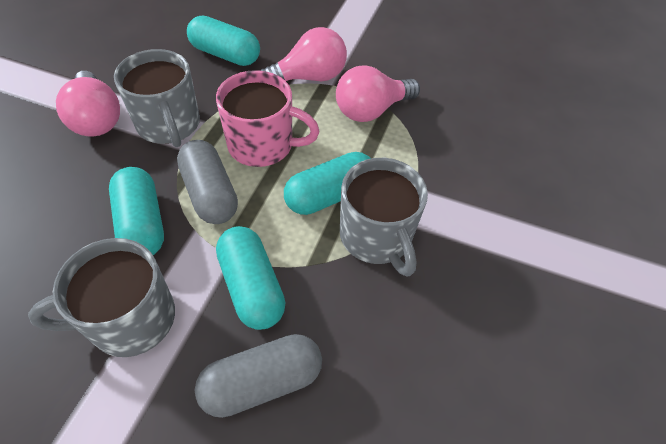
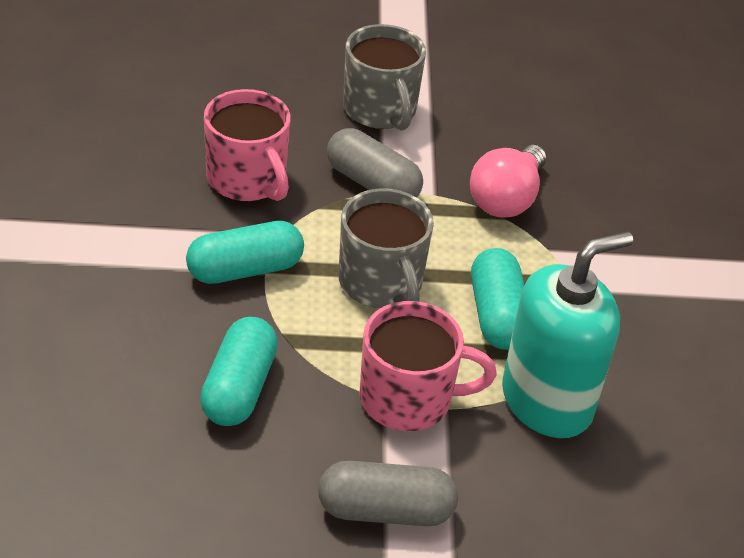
grey mug: [28,238,175,357] [114,49,200,147] [340,158,428,277] = 3 -> [339,188,434,308] [343,24,426,130] = 2
pink light bulb: [56,71,120,137] [260,27,347,82] [336,65,420,122] = 3 -> [470,145,546,218] = 1
pink mug: [216,70,320,167] = 1 -> [204,89,291,201] [360,301,497,431] = 2
turquoise capsule: [109,167,164,255] [187,16,260,66] [216,226,285,330] [284,152,371,215] = 4 -> [186,221,304,284] [200,317,278,426] [471,248,524,350] = 3
turquoise soap dispenser: none = 0 -> [502,231,633,438] = 1

